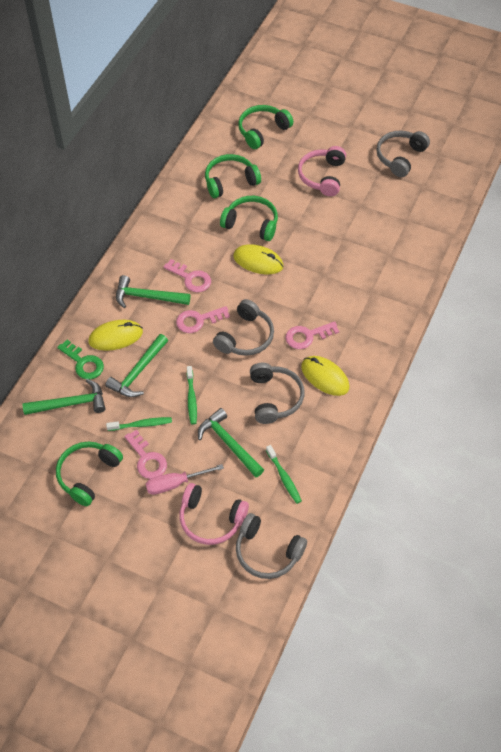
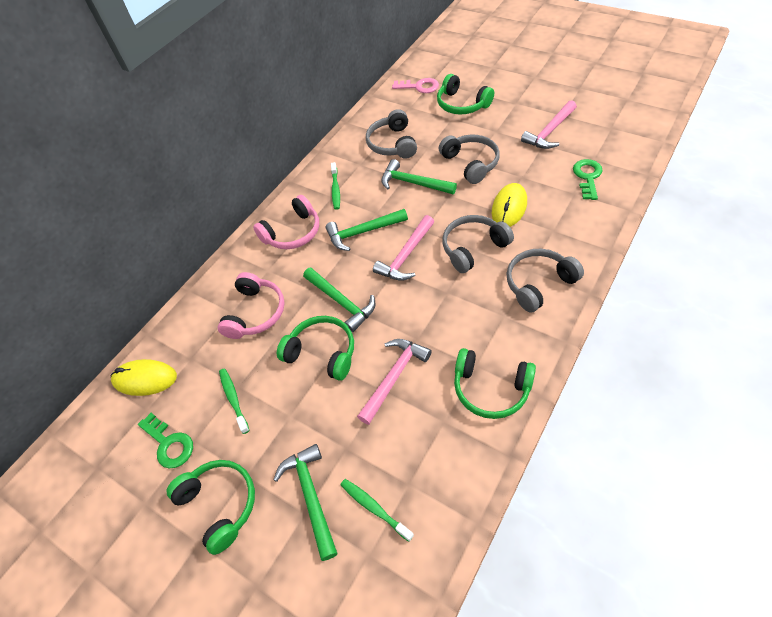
green key: [57,340,104,379] = 1 -> [138,413,193,469] [573,159,603,200] = 2
pink hammer: none = 0 -> [357,339,432,425] [373,215,434,281] [521,100,577,149] = 3
pink key: [124,430,167,479] [163,259,211,292] [176,306,230,333] [285,321,339,349] = 4 -> [392,78,439,93] = 1
pink screwdriver: [146,464,224,495] = 1 -> none = 0
yellow mouse: [89,320,143,351] [233,244,284,274] [301,356,349,396] = 3 -> [111,359,177,396] [492,183,527,227] = 2

